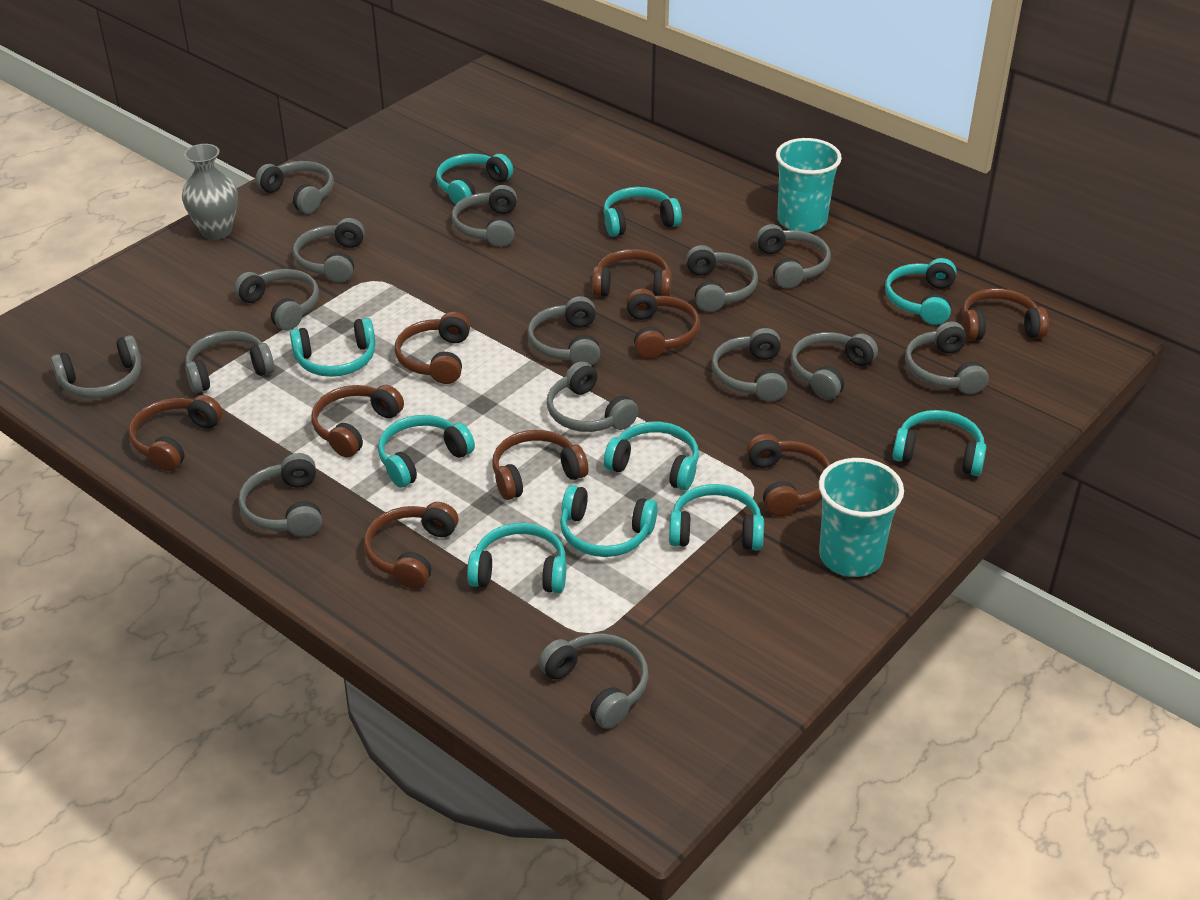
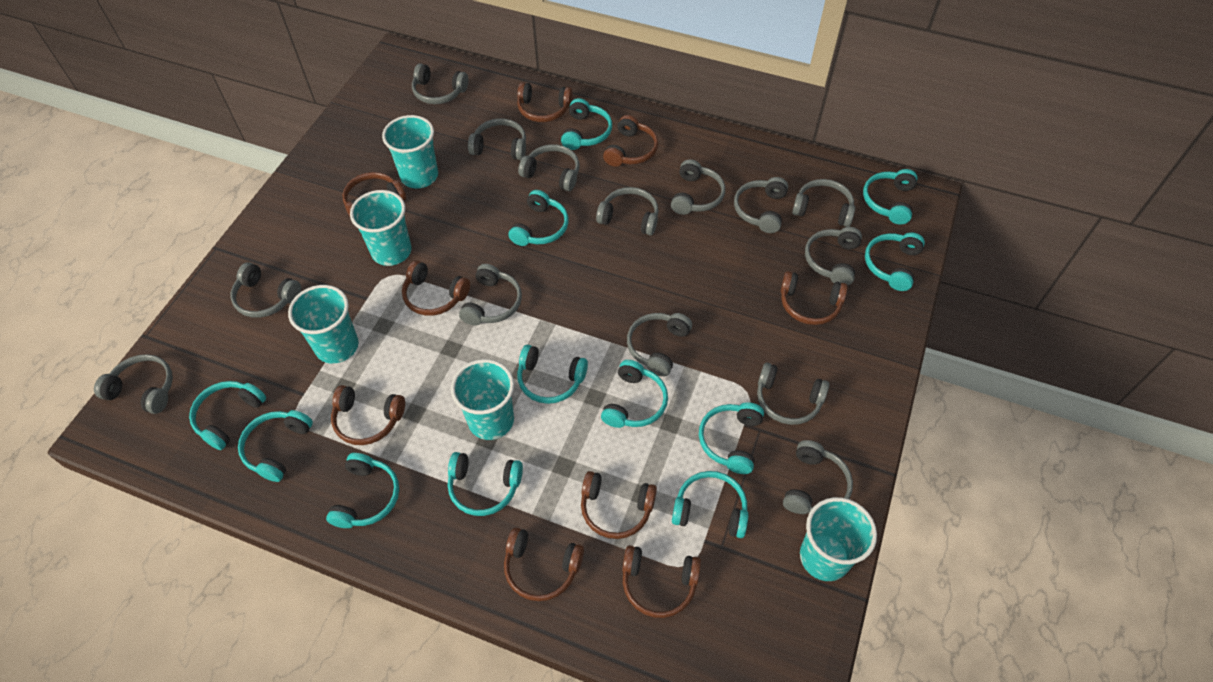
grey headphones: [51,335,141,399] [185,331,274,393] [234,269,319,330] [239,453,322,537] [255,161,334,214] [293,218,365,283] [452,185,517,247] [527,296,600,366] [538,633,648,729] [547,361,638,432] [686,245,758,312] [711,328,787,402] [756,224,831,289] [791,332,878,400] [905,322,989,394] = 15 -> [94,354,173,414] [231,262,301,318] [412,64,468,104] [459,264,522,326] [468,118,526,160] [518,144,580,191] [596,187,659,236] [627,313,692,377] [671,159,725,215] [734,177,788,233] [757,362,829,425] [783,440,853,514] [792,179,855,227] [805,227,862,286] = 14
grey vase: [182,144,238,240] = 1 -> none = 0
turquoise cup: [776,138,842,232] [819,458,904,577] = 2 -> [288,285,359,364] [350,190,412,266] [382,115,438,188] [451,359,514,440] [800,497,877,581] = 5
turquoise headphones: [290,318,375,377] [378,415,475,488] [436,154,513,204] [467,523,567,593] [560,485,658,557] [603,187,682,237] [604,422,699,490] [669,484,764,551] [885,258,957,325] [893,410,986,476] = 10 -> [189,381,266,450] [238,410,313,482] [326,453,399,528] [448,452,523,516] [509,190,569,246] [517,345,588,404] [561,98,612,150] [601,360,668,428] [672,471,749,538] [699,403,764,474] [863,169,918,225] [865,232,925,291] = 12

